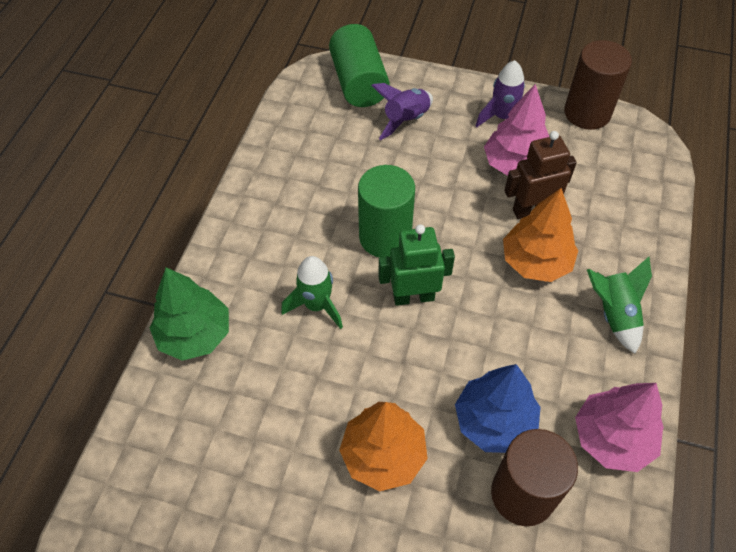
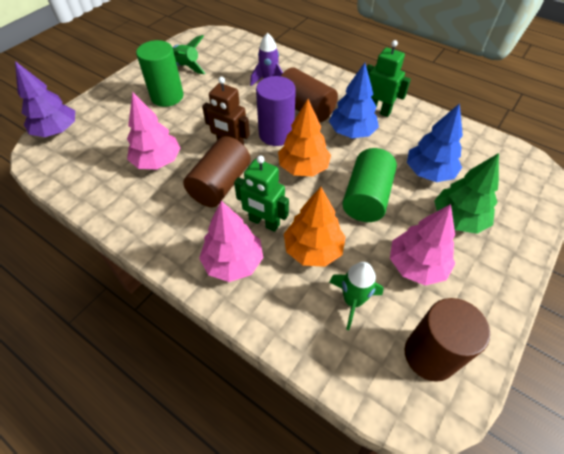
blue tree: [455,364,541,453] = 1 -> [329,63,379,138] [407,103,463,182] = 2
brown cylinder: [491,429,578,526] [564,40,632,130] = 2 -> [183,136,251,207] [281,68,338,123] [405,298,490,382] = 3
green robot: [379,224,455,306] = 1 -> [234,156,289,232] [366,40,411,117] = 2
pink tree: [484,84,549,176] [575,383,664,472] = 2 -> [127,92,181,169] [199,201,263,282] [390,204,455,286] = 3
purple cylinder: none = 0 -> [256,76,296,146] = 1
purple rocket: [371,83,433,140] [476,60,525,127] = 2 -> [250,33,283,86] = 1
purple tree: none = 0 -> [15,61,75,137] = 1

